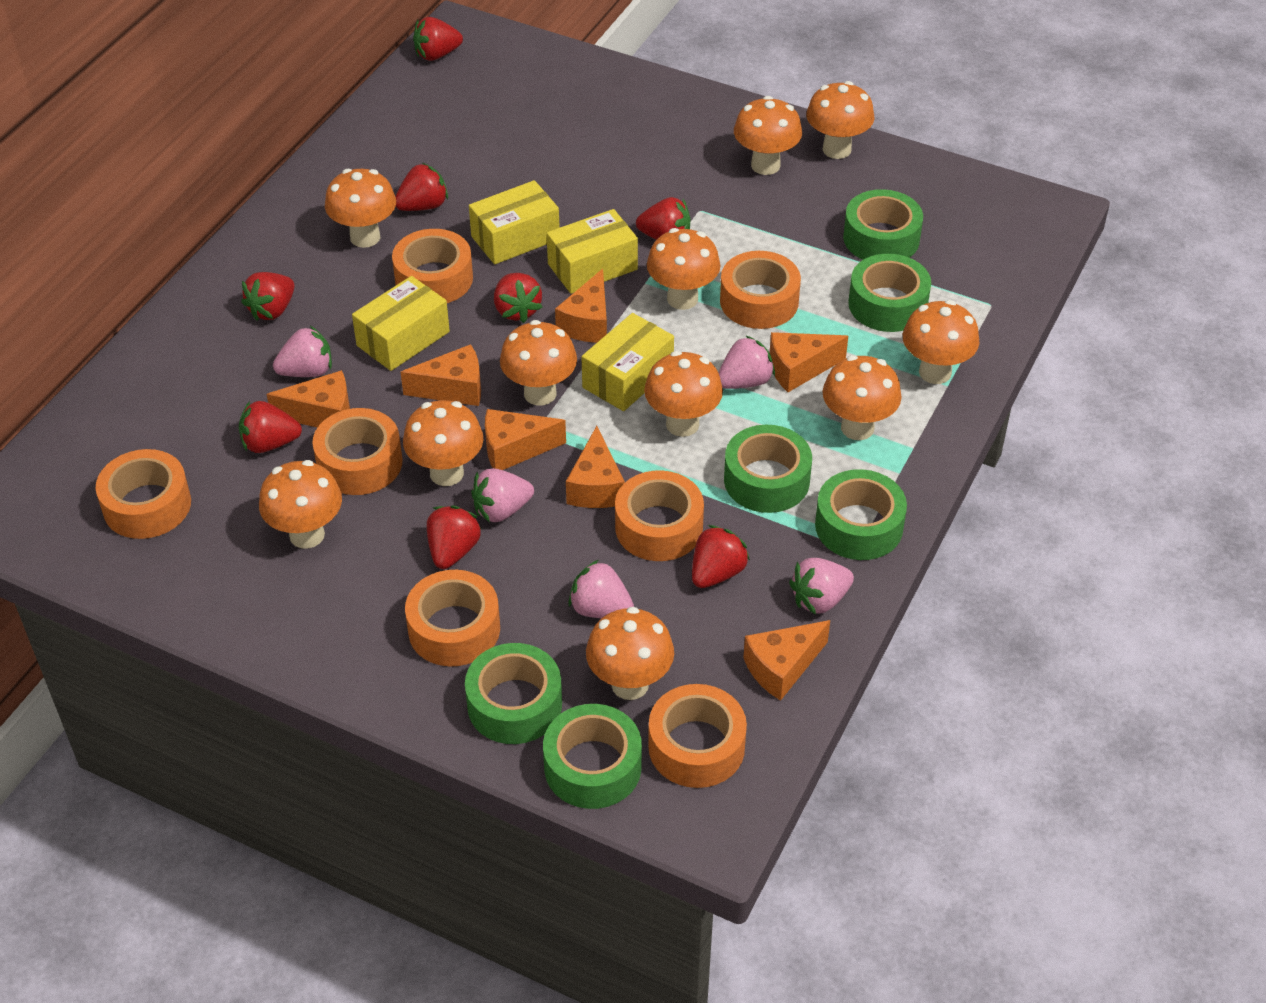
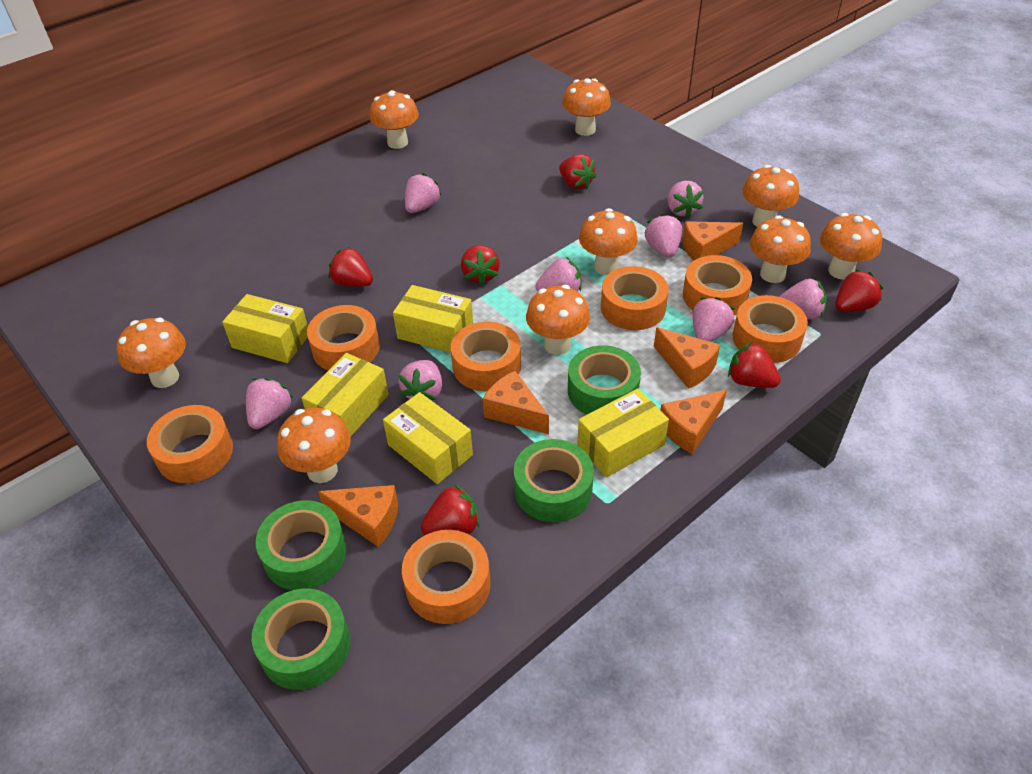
green tape: [465,643,562,744] [543,704,642,809] [724,425,812,513] [815,469,907,560] [843,189,923,260] [848,254,931,332] = 6 -> [252,589,350,690] [256,500,347,590] [514,439,594,523] [568,345,641,414] = 4
orange cheese: [267,370,350,428] [401,344,481,406] [485,409,566,470] [555,269,607,343] [566,426,625,508] [743,620,830,701] [770,332,848,392] = 7 -> [318,485,398,547] [483,371,549,434] [654,327,720,389] [660,390,727,454] [682,221,743,261] = 5
orange mushroom: [259,460,342,549] [325,169,396,248] [403,400,483,486] [500,320,577,405] [586,607,674,700] [644,351,723,437] [647,228,720,310] [734,96,802,175] [806,81,875,159] [823,355,902,440] [903,300,979,384] = 11 -> [116,318,186,388] [277,407,351,483] [370,90,419,149] [526,285,590,355] [562,78,611,136] [579,208,638,275] [742,165,799,227] [750,215,811,283] [820,213,882,280] = 9
pink strawberry: [273,326,332,377] [471,468,534,522] [569,560,634,618] [719,335,775,389] [789,558,854,615] = 5 -> [246,378,294,429] [399,360,442,401] [405,173,441,213] [535,257,581,292] [645,214,682,258] [667,181,703,218] [693,297,734,342] [779,279,827,320] = 8
red strawberry: [239,401,302,453] [241,272,295,320] [395,163,448,211] [413,17,463,61] [427,505,481,569] [494,273,542,323] [636,197,691,240] [692,525,750,588] = 8 -> [329,247,373,287] [421,485,480,535] [461,245,500,285] [559,154,597,190] [728,342,781,388] [835,269,883,312] = 6
yellow box: [352,276,450,371] [469,180,560,265] [547,209,638,294] [581,313,674,411] = 4 -> [222,294,308,363] [302,353,389,437] [383,392,473,484] [393,285,473,352] [577,389,669,477] = 5

